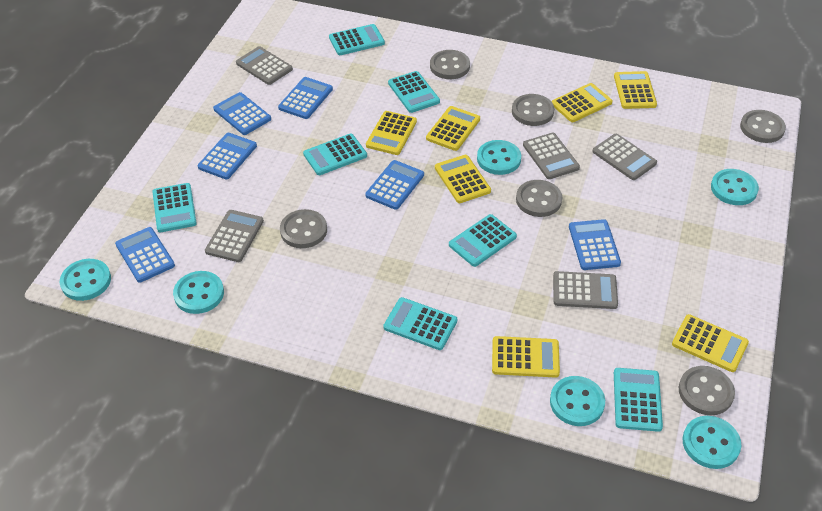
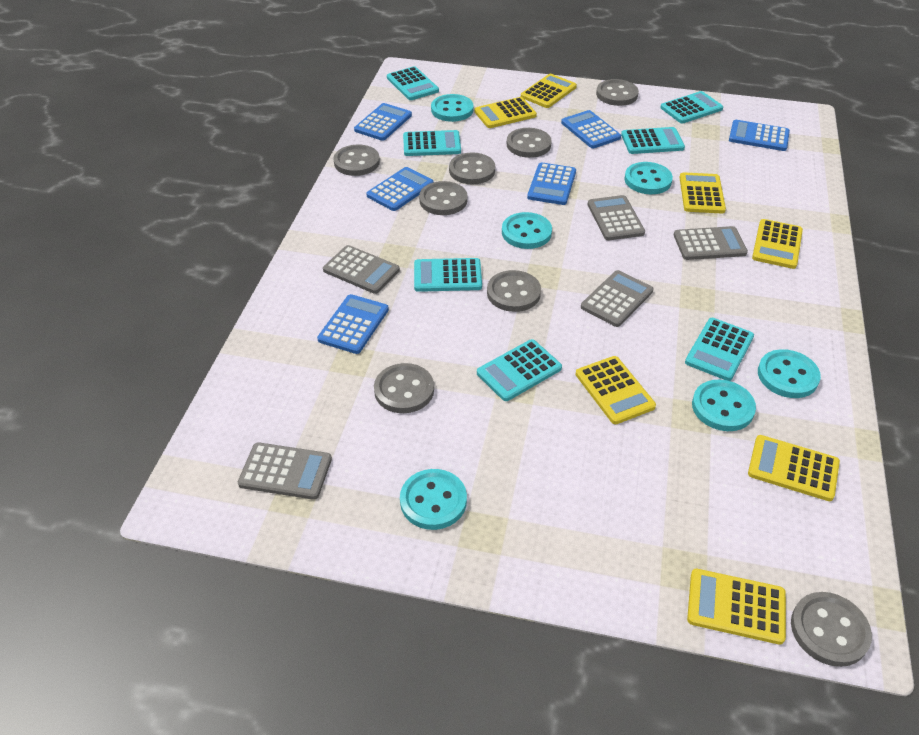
grey button: [280,209,327,248] [430,50,470,79] [512,94,554,126] [516,180,562,217] [679,366,735,415] [740,110,786,143] = 6 -> [333,145,380,176] [374,363,434,413] [419,181,467,215] [449,152,495,184] [487,270,541,312] [507,128,552,158] [596,79,639,106] [791,592,872,667] = 8

